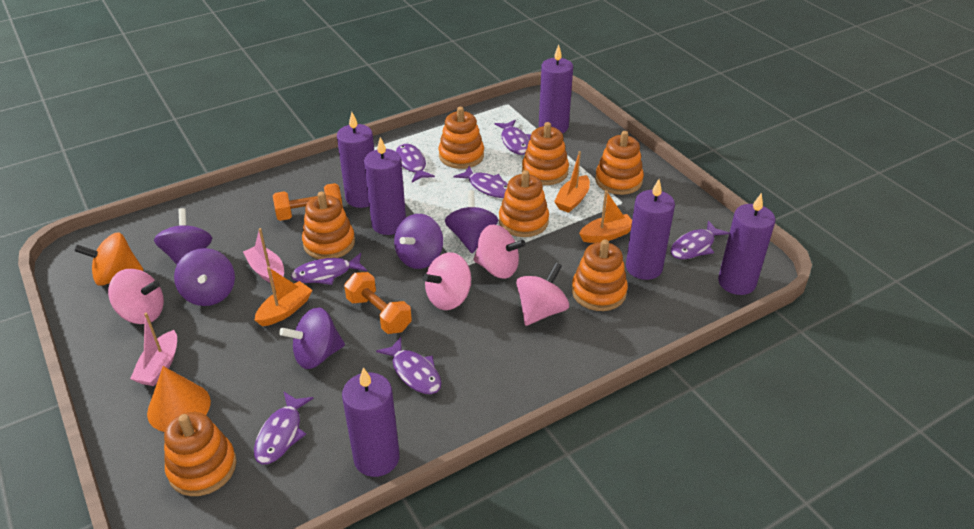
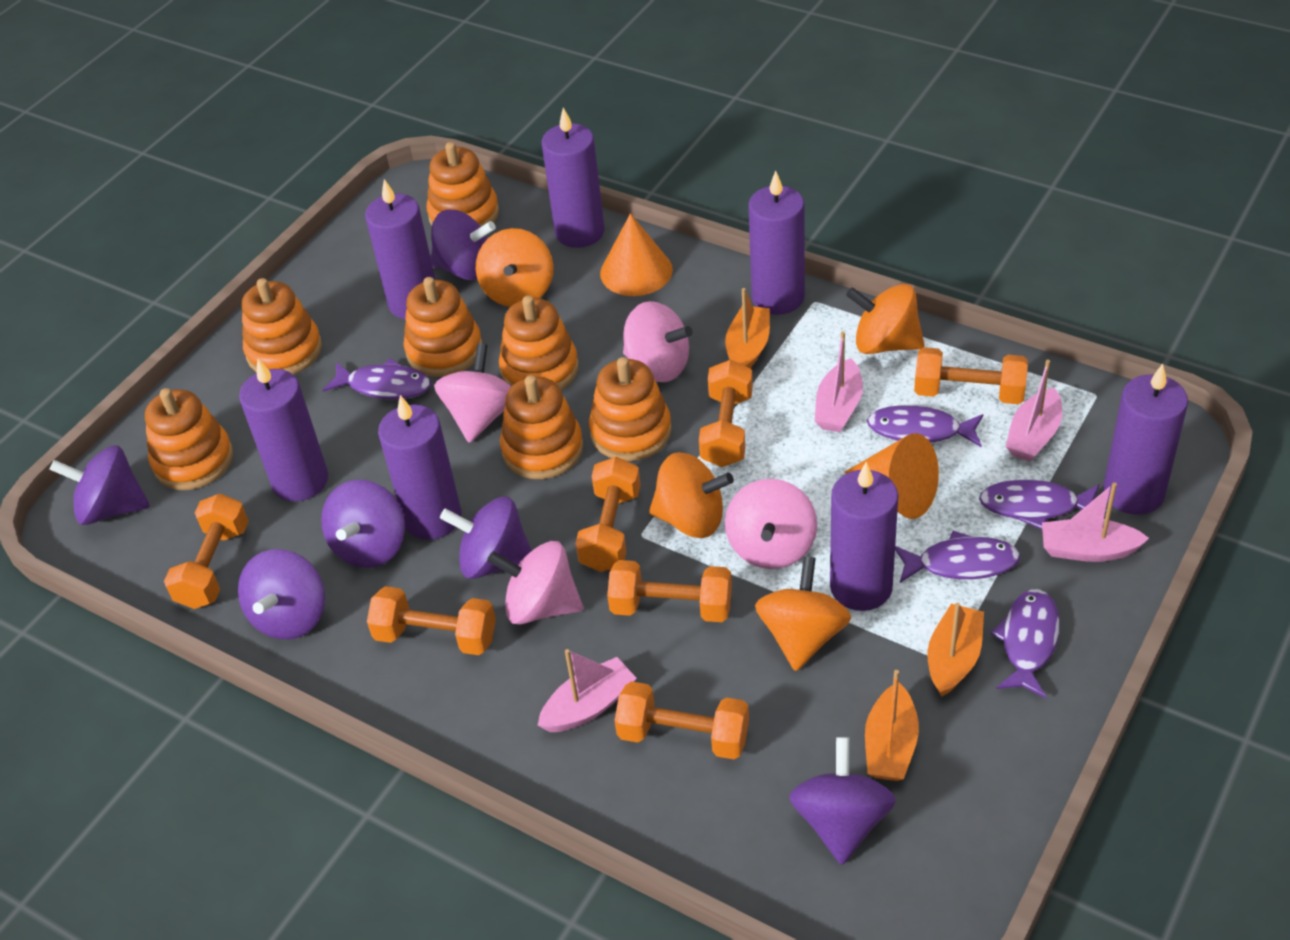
orange cone: [147,366,211,432] = 1 -> [600,213,673,296] [844,433,939,519] = 2
orange dumbbell: [273,183,343,221] [344,272,412,334] = 2 -> [164,493,249,609] [367,586,496,655] [575,457,641,572] [607,560,732,622] [614,681,749,759] [699,360,753,467] [914,347,1028,404] = 7
orange spinning top: [74,232,144,286] = 1 -> [476,228,554,307] [649,452,734,538] [755,556,851,671] [846,284,925,354] = 4
pink boat: [130,313,177,386] [243,228,284,283] = 2 -> [538,649,637,732] [815,332,863,432] [1005,360,1062,462] [1042,482,1149,562] = 4
purple candle: [337,112,374,208] [342,367,400,477] [364,137,406,235] [539,45,573,134] [626,179,675,280] [718,193,776,295] = 6 -> [239,359,328,502] [365,179,435,319] [378,395,461,540] [541,108,605,248] [748,171,805,315] [830,462,898,611] [1103,364,1188,515] = 7
purple fish: [254,391,314,464] [291,253,367,285] [376,337,441,394] [396,143,435,182] [454,166,508,198] [494,120,531,155] [671,220,729,259] = 7 -> [323,359,431,399] [867,405,984,447] [895,531,1021,583] [979,479,1099,529] [990,589,1060,698] = 5
purple spinning top: [154,208,212,265] [174,248,235,306] [279,307,345,369] [394,214,443,269] [445,190,498,253] = 5 -> [49,445,150,525] [238,549,325,639] [321,480,405,568] [431,210,496,280] [440,497,532,579] [789,737,896,865] = 6

